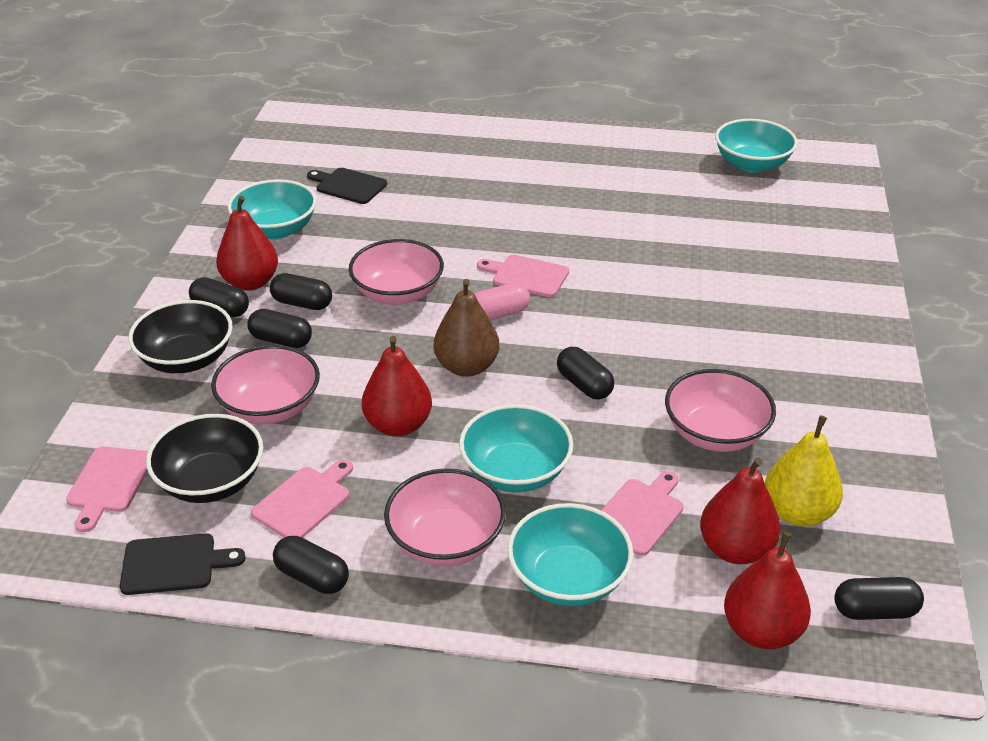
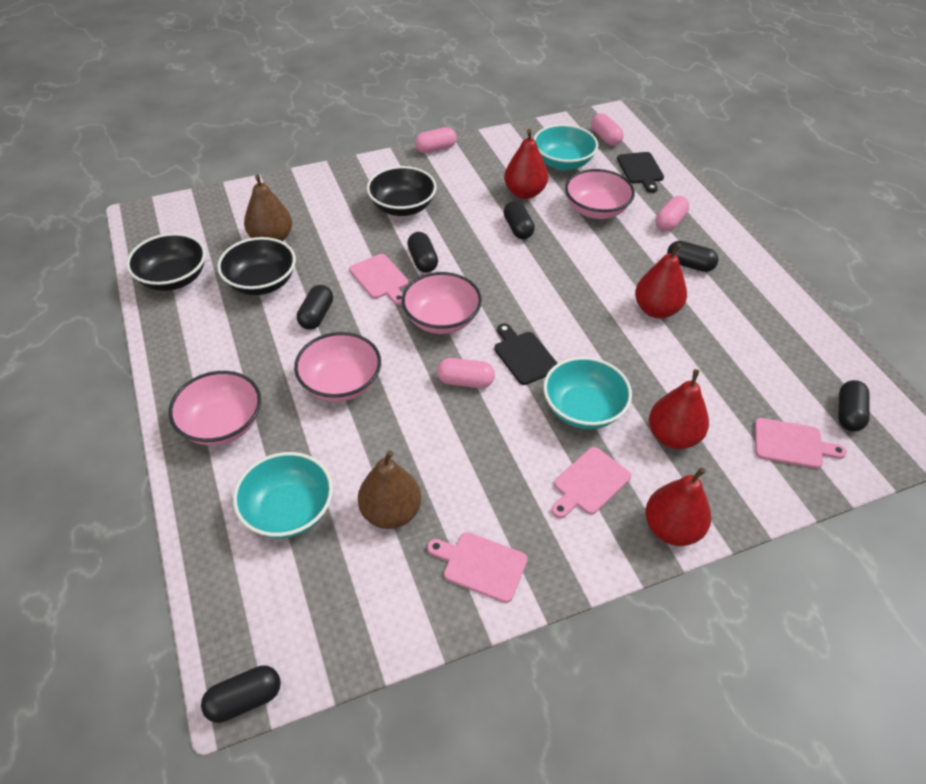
black bowl: [129,300,233,373] [146,414,263,503] = 2 -> [126,233,206,291] [217,237,296,295] [367,166,436,216] = 3
brown pear: [434,279,499,377] = 1 -> [244,174,292,241] [358,450,421,529] = 2
pink capsule: [474,283,530,320] = 1 -> [415,127,457,153] [437,358,495,388] [591,113,624,146] [655,196,689,231] = 4
turquoise bowl: [228,179,317,239] [459,404,573,492] [508,503,633,606] [715,119,798,173] = 4 -> [233,452,333,538] [534,124,598,170] [543,357,632,429] = 3
yellow pear: [765,415,843,527] = 1 -> none = 0

